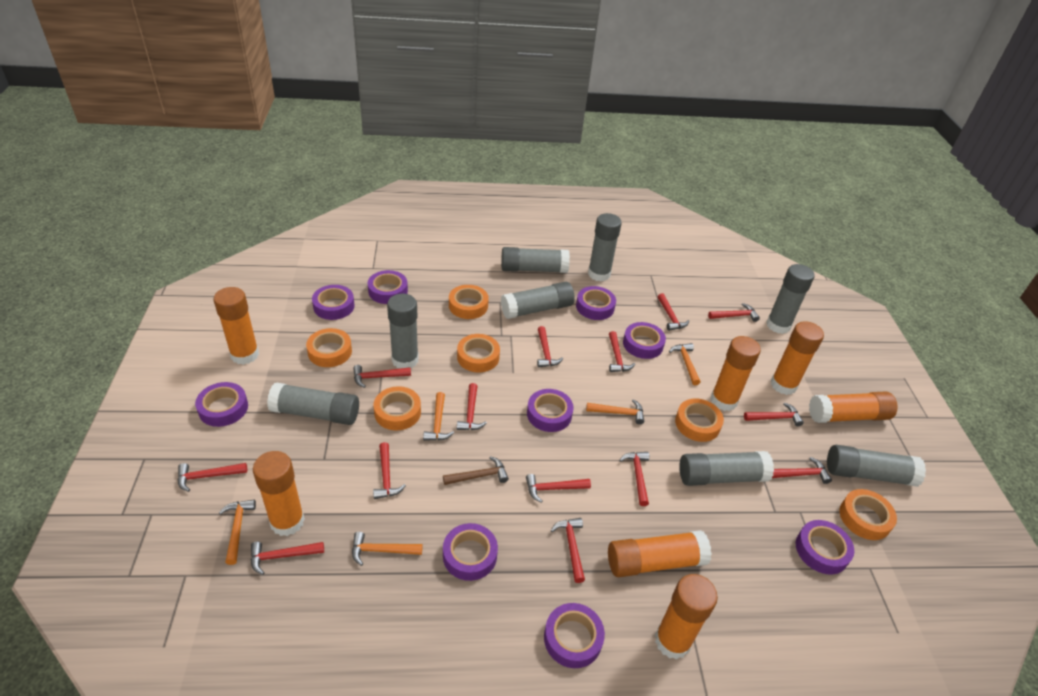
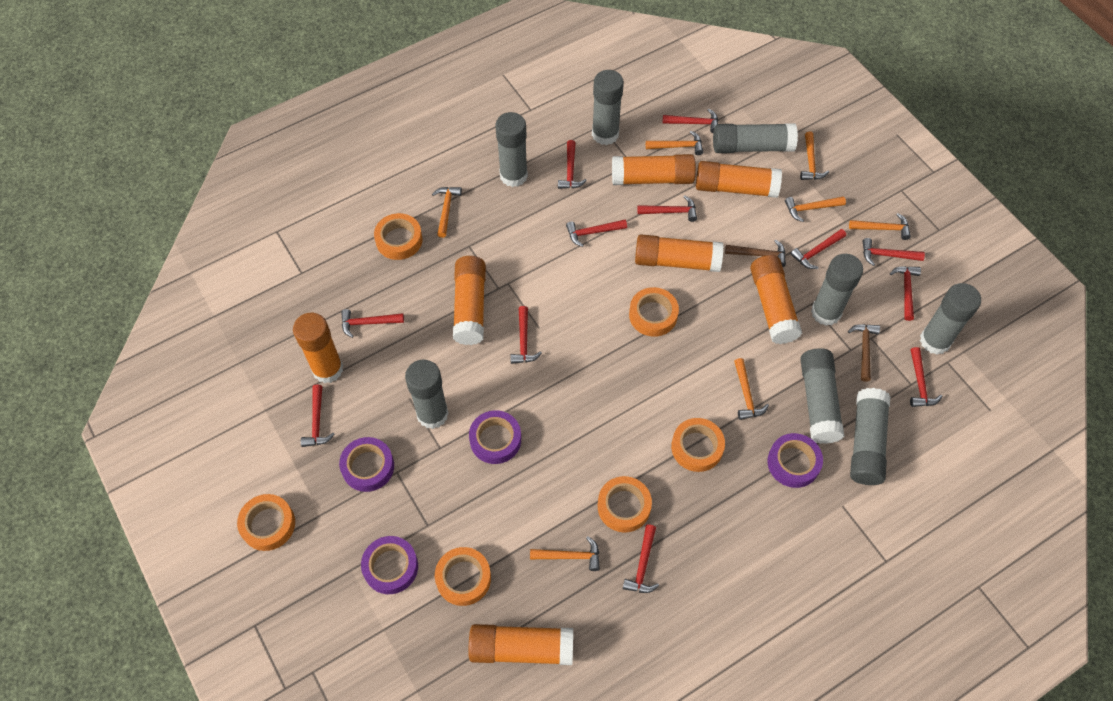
brown hammer: [443,456,509,485] = 1 -> [725,240,786,267] [848,324,880,382] = 2
orange hammer: [219,500,256,565] [352,532,423,566] [423,392,454,441] [586,399,644,424] [669,343,701,385] = 5 -> [432,187,462,238] [530,536,600,571] [646,131,703,155] [734,358,769,420] [785,196,846,222] [800,132,829,180] [849,213,911,240] = 7
purple tape: [195,382,248,427] [312,285,355,320] [368,270,408,304] [443,523,498,581] [527,389,574,432] [544,603,605,668] [576,286,616,320] [623,322,666,359] [796,520,854,575] = 9 -> [339,437,394,492] [361,536,418,594] [469,410,521,464] [767,433,823,488] = 4
red hammer: [178,463,247,492] [251,542,324,575] [353,365,411,388] [373,442,406,499] [457,383,487,430] [526,474,591,503] [537,326,563,367] [551,518,585,583] [609,331,635,372] [619,452,649,506] [658,293,689,331] [708,303,760,322] [744,403,804,426] [772,457,832,484] = 14 -> [301,384,335,447] [341,309,404,338] [510,306,542,364] [558,140,587,189] [566,220,627,247] [623,524,659,593] [637,196,697,222] [663,109,718,133] [791,229,846,269] [863,238,925,266] [890,266,921,321] [910,347,943,407] = 12

